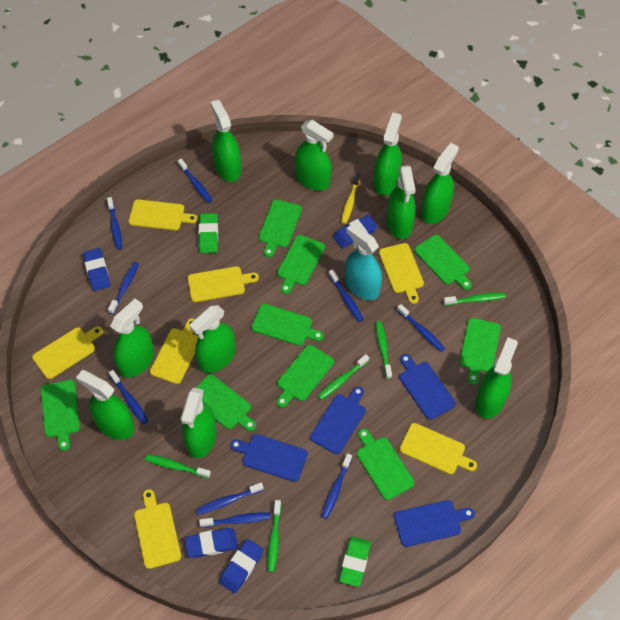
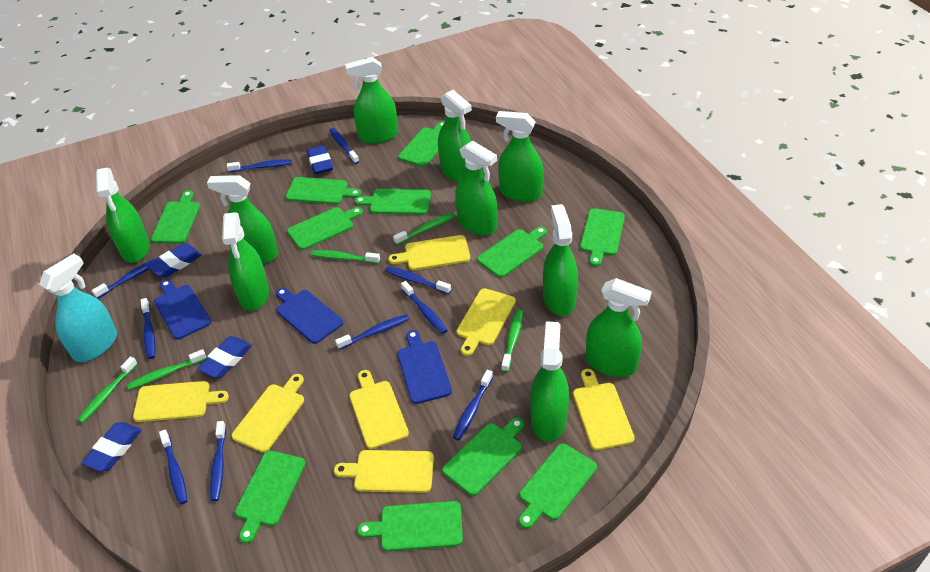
blue cutting board: [230,434,308,482] [310,386,366,454] [394,500,475,547] [399,354,456,420] = 4 -> [154,279,211,340] [276,288,343,344] [397,330,452,404] = 3
blue toothbrush: [107,197,122,250] [108,262,139,314] [109,370,148,424] [178,159,213,203] [196,482,264,515] [199,512,271,528] [321,453,352,519] [329,269,364,322] [397,304,445,352] = 9 -> [92,258,158,299] [141,298,155,359] [159,430,188,504] [210,421,226,501] [227,160,292,172] [329,128,359,164] [335,315,409,350] [385,266,451,294] [401,281,448,334] [453,370,493,440] = 10
green cutting board: [40,380,80,451] [196,374,256,431] [251,304,324,346] [259,200,302,257] [277,235,325,294] [277,345,334,408] [357,429,415,500] [414,235,472,290] [459,318,501,384] = 9 -> [151,190,200,244] [235,450,306,543] [286,177,361,204] [287,207,363,250] [355,189,431,215] [357,501,463,551] [398,121,444,167] [442,418,524,496] [477,227,547,278] [519,443,597,529] [580,208,625,266] = 11
green eraser: [199,213,218,253] [339,536,371,587] = 2 -> none = 0
yellow toothbrush: [341,173,361,224] = 1 -> none = 0

